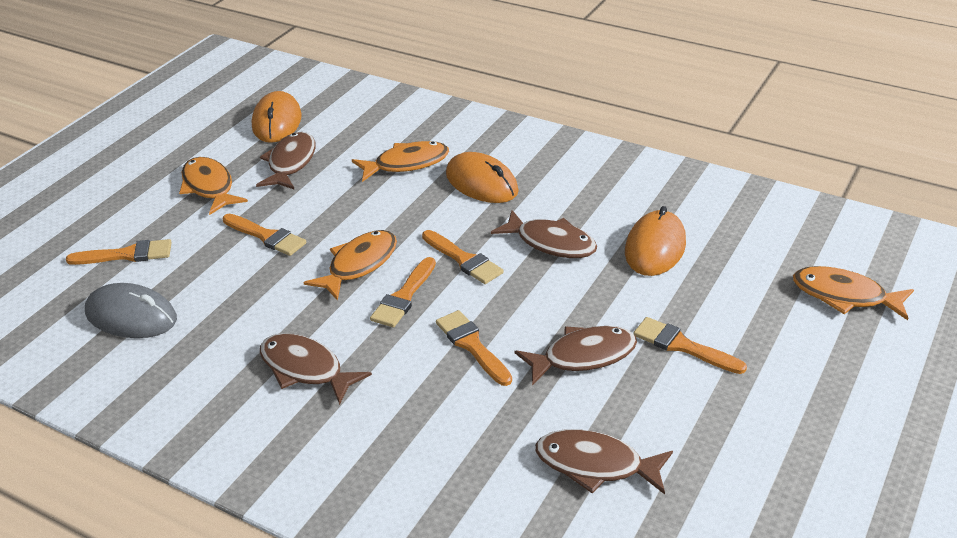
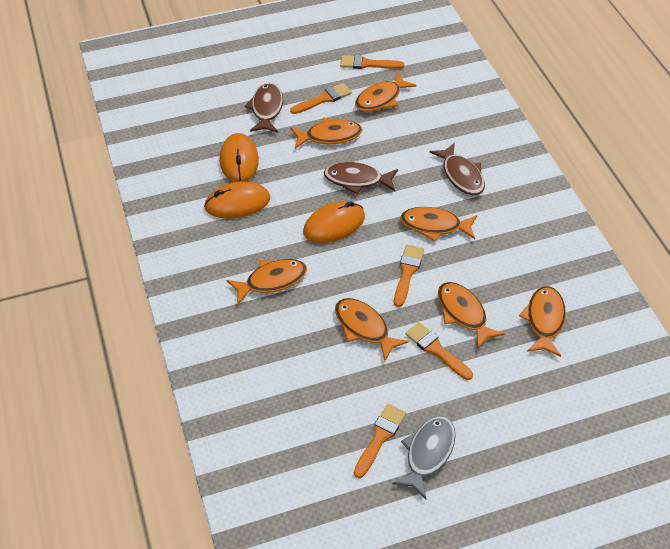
brown fish: [256,132,316,190] [260,333,372,405] [491,210,597,258] [515,326,637,385] [535,429,673,494] = 5 -> [244,83,283,133] [324,162,398,194] [429,142,485,195] = 3
grey fish: none = 0 -> [392,416,456,499] = 1
grey mouse: [85,283,177,338] = 1 -> none = 0
orange brush: [66,239,172,265] [223,214,306,256] [370,257,436,327] [422,230,504,284] [436,310,512,386] [633,317,747,374] = 6 -> [290,83,352,114] [340,55,404,69] [354,404,406,478] [394,245,424,307] [406,322,473,380] = 5
orange fish: [179,157,248,215] [303,230,397,301] [352,141,449,182] [793,266,914,320] = 4 -> [226,259,307,304] [291,118,362,148] [335,298,409,361] [355,72,417,112] [400,207,477,242] [438,282,505,350] [519,286,566,357] = 7

